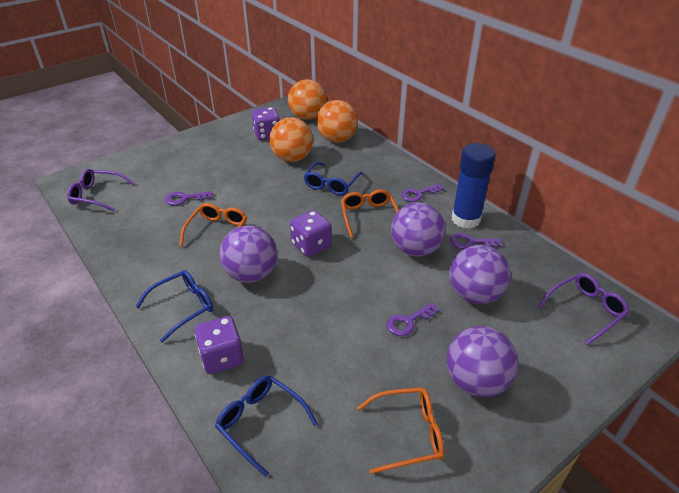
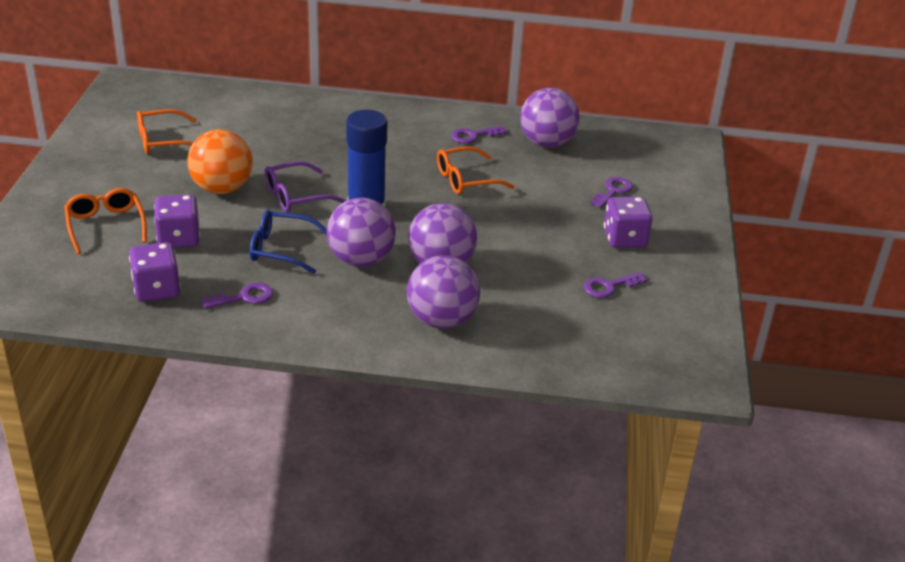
blue glasses: [135,270,213,343] [215,375,318,477] [304,162,363,195] = 3 -> [250,210,327,274] = 1
orange ball: [269,117,313,162] [288,79,327,120] [317,100,358,143] = 3 -> [187,129,253,194] = 1
purple glasses: [67,169,135,212] [538,273,630,345] = 2 -> [265,161,346,212] = 1

